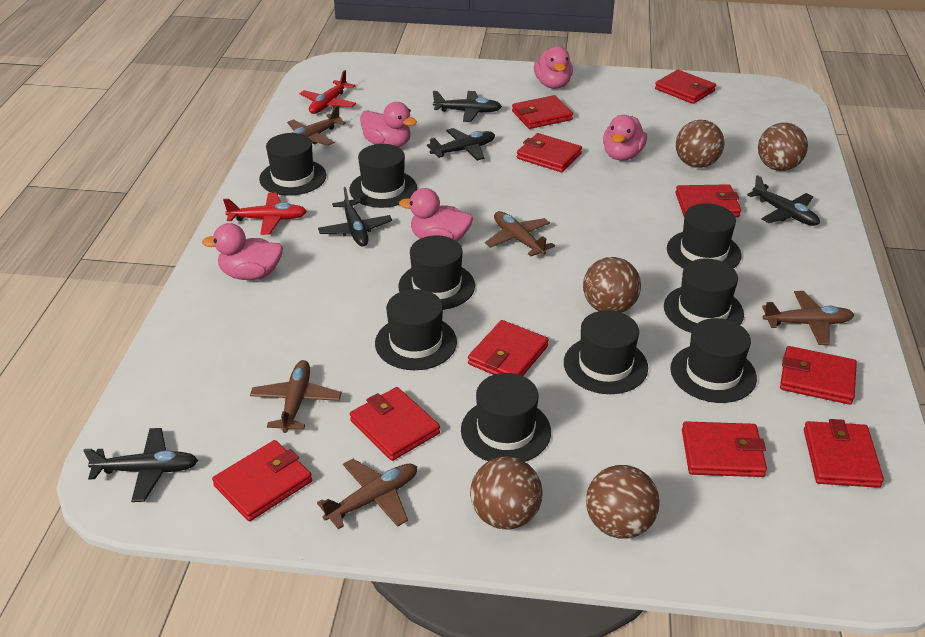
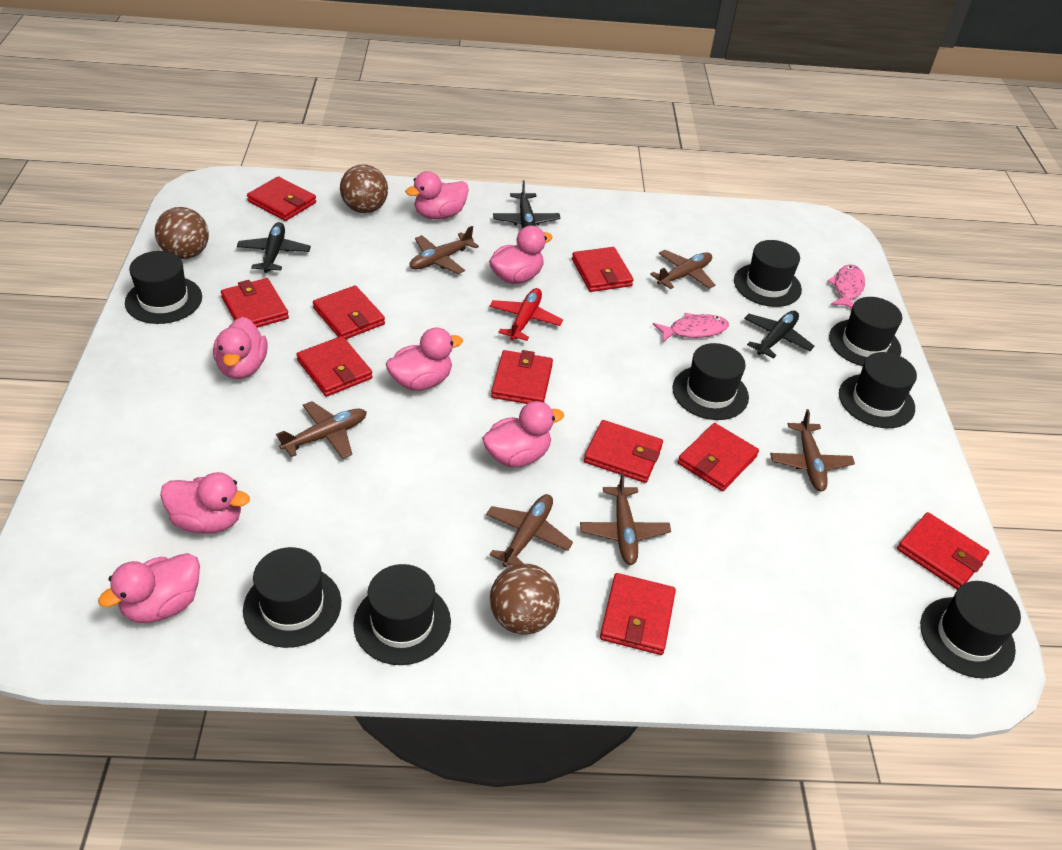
black hat: [259,133,327,196] [350,144,417,208] [375,289,457,370] [398,235,475,310] [461,373,551,462] [564,310,648,394] [664,258,744,333] [667,203,742,268] [670,318,757,403] = 9 -> [125,251,202,324] [243,547,341,648] [353,564,451,665] [672,343,749,420] [734,240,802,307] [829,297,902,366] [839,352,917,428] [920,581,1021,678] = 8
black plane: [84,428,198,502] [318,187,392,247] [427,128,495,161] [433,91,502,122] [747,175,820,226] = 5 -> [237,222,311,273] [493,180,561,228] [744,311,814,358] = 3
brown ball: [470,456,542,529] [583,257,641,313] [586,465,660,539] [676,120,725,168] [758,123,808,171] = 5 -> [155,207,209,259] [340,164,388,213] [490,564,560,635] = 3
brown plane: [250,360,341,433] [287,105,346,146] [317,459,417,529] [485,211,555,257] [762,291,854,345] = 5 -> [276,401,367,459] [409,226,479,274] [486,494,573,567] [580,472,671,565] [650,250,715,289] [770,409,855,491] = 6
pink duck: [202,223,283,280] [360,102,417,147] [399,188,473,241] [534,46,573,89] [603,115,647,161] = 5 -> [98,553,200,623] [160,472,250,534] [213,317,268,379] [386,327,463,391] [405,171,469,220] [482,401,564,467] [489,225,552,284] = 7
pink fish: none = 0 -> [653,313,729,342] [828,265,865,309] = 2
red plane: [223,193,307,235] [300,70,356,114] = 2 -> [489,288,563,341] = 1

